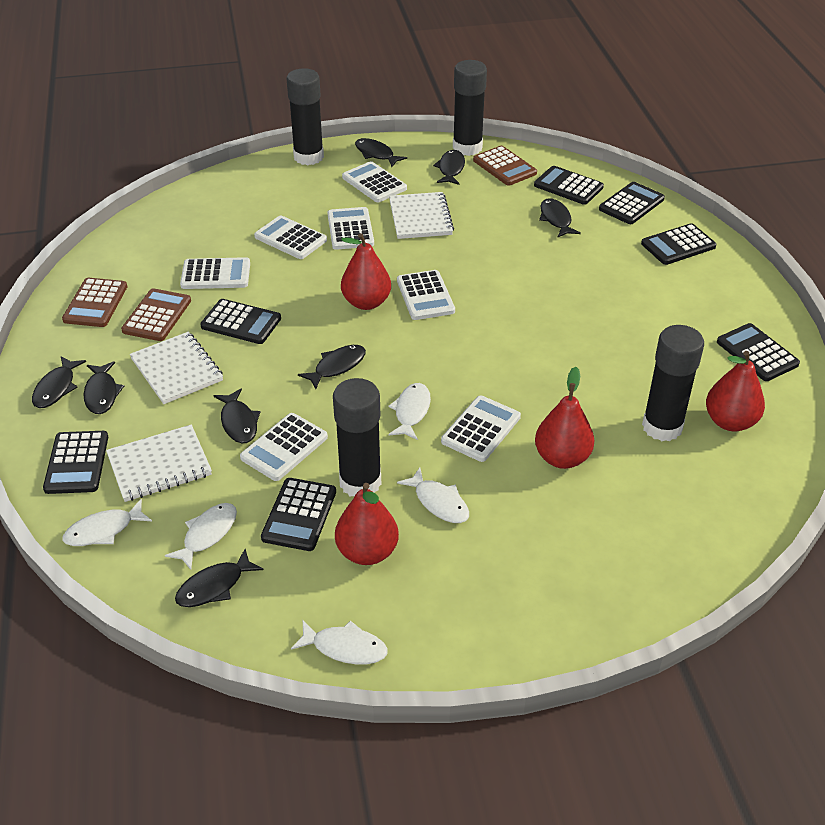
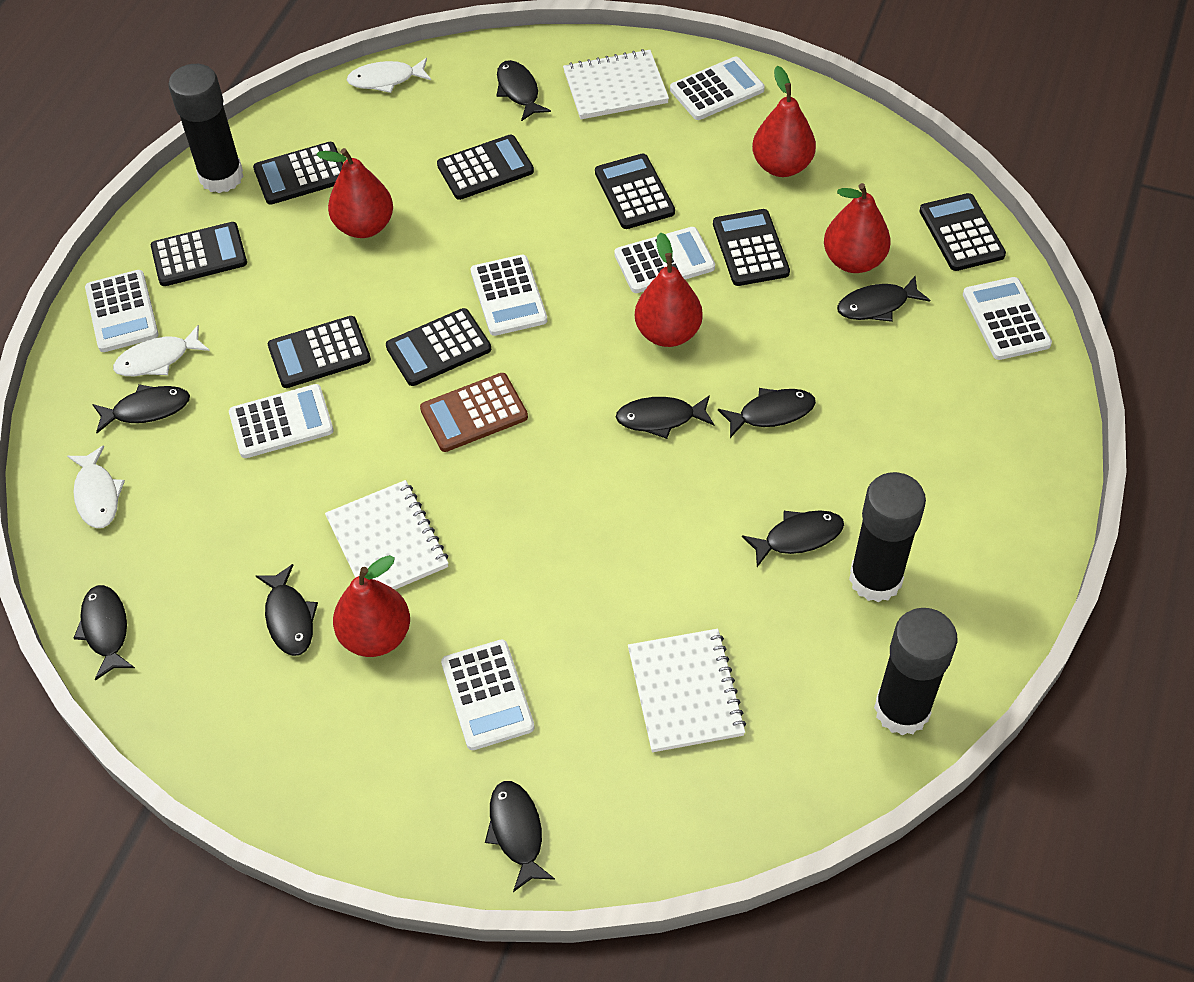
black calculator: [43,431,108,494] [200,299,281,344] [261,478,336,551] [534,166,604,205] [599,182,665,224] [641,223,716,265] [717,323,800,381] = 7 -> [151,222,247,286] [253,142,343,205] [268,316,371,388] [386,308,491,386] [437,135,534,200] [595,154,675,229] [713,209,790,286] [919,193,1006,271] = 8
black fish: [32,356,86,408] [84,361,124,414] [175,549,263,607] [213,388,260,443] [298,345,366,389] [355,138,407,167] [433,150,465,185] [539,198,581,238] = 8 -> [73,585,135,680] [92,384,190,433] [256,564,318,656] [485,781,555,892] [496,60,551,121] [616,395,714,439] [718,388,816,438] [742,510,844,567] [837,276,930,322] = 9
black glue stick: [286,68,324,165] [333,378,381,497] [453,60,487,156] [642,325,704,441] = 4 -> [168,64,244,193] [849,472,926,602] [874,608,957,735] = 3
brown calculator: [62,278,128,327] [121,288,191,341] [473,146,537,186] = 3 -> [420,373,528,452] = 1
red pear: [335,483,399,565] [341,233,391,310] [535,367,594,469] [706,351,765,432] = 4 -> [316,148,393,238] [333,555,410,657] [635,232,703,347] [752,66,816,177] [824,183,891,273] = 5
white fish: [62,499,152,546] [165,503,237,570] [291,621,388,665] [388,383,431,440] [397,468,469,523] = 5 -> [67,445,125,528] [113,325,210,376] [347,58,431,93] = 3

